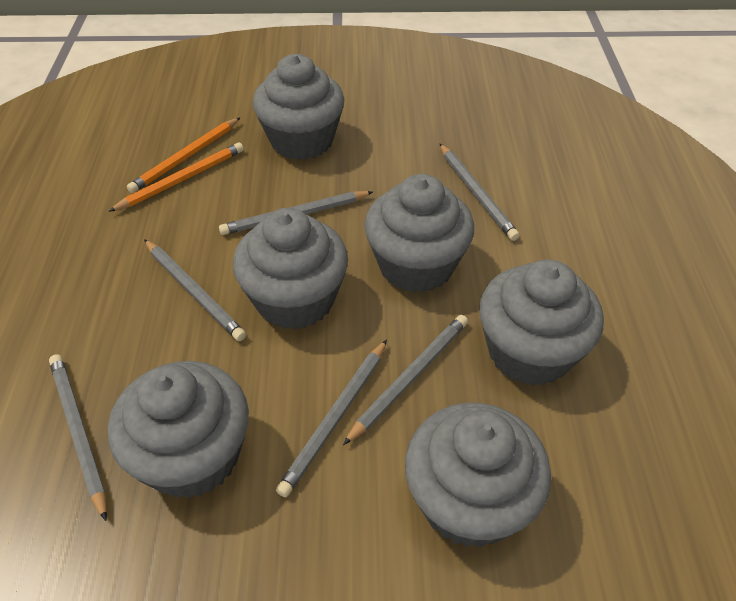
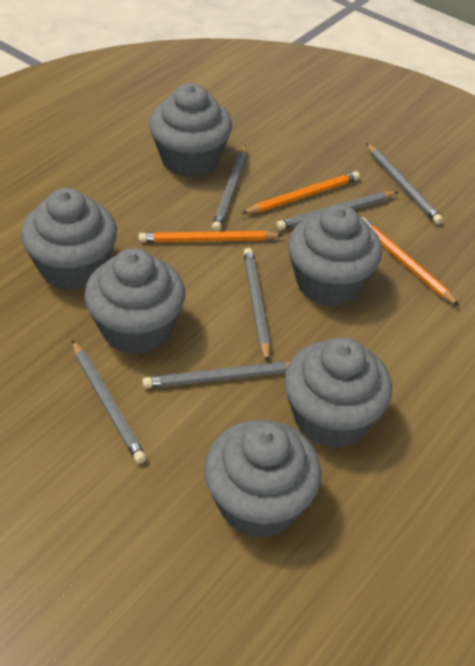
orange pencil: [108,142,244,212] [127,117,240,193] = 2 -> [139,231,283,243] [241,171,360,214] [362,217,459,306] = 3

